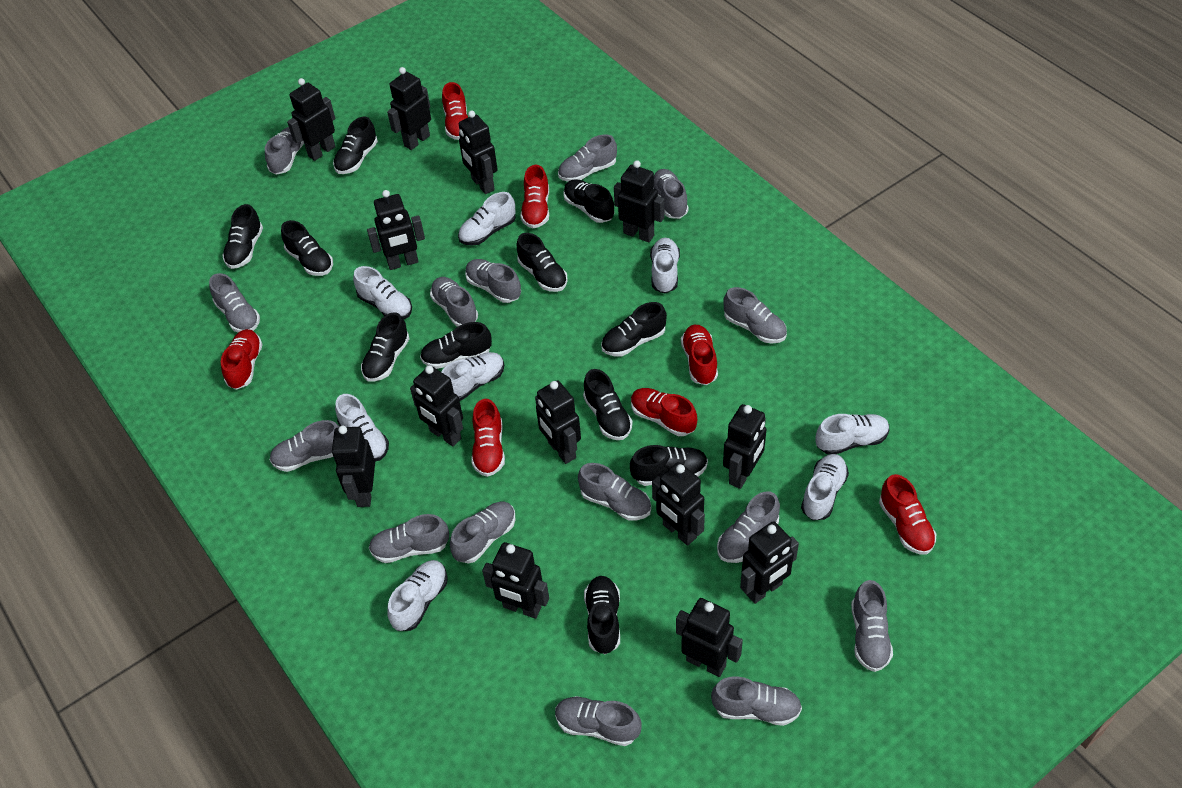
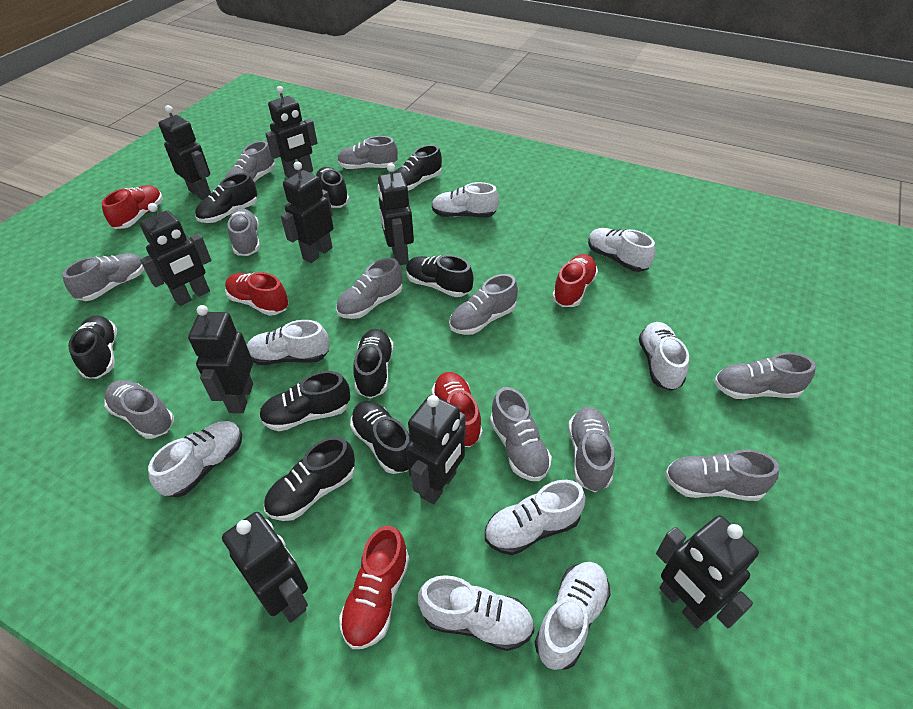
black robot: [287,78,336,161] [332,425,375,507] [367,190,425,270] [387,67,431,150] [410,365,463,446] [459,110,497,194] [482,542,549,619] [535,380,581,464] [614,160,665,243] [652,462,705,546] [676,598,743,677] [723,404,767,489] [740,521,799,604] = 13 -> [140,203,211,306] [158,105,211,201] [188,305,253,413] [222,512,308,623] [265,86,317,178] [281,161,334,263] [377,163,414,265] [406,395,466,504] [656,516,759,628] = 9
black shoe: [222,204,263,269] [281,220,333,276] [333,117,378,174] [361,312,410,382] [420,322,492,369] [517,233,568,292] [563,179,615,223] [583,369,633,440] [584,576,620,655] [601,302,667,357] [630,445,708,486] = 11 -> [68,316,117,379] [195,173,257,223] [259,371,350,431] [264,437,355,521] [316,167,349,208] [350,401,411,474] [353,329,394,399] [393,145,442,191] [406,255,474,297] = 9
grey shoe: [209,273,260,332] [265,127,304,175] [269,420,340,472] [369,514,449,563] [430,277,478,327] [450,502,515,563] [465,259,521,303] [555,696,642,746] [558,135,617,182] [578,463,651,521] [653,169,689,219] [711,676,802,726] [717,491,780,563] [723,287,787,343] [851,580,893,672] = 15 -> [62,253,144,301] [104,380,174,439] [225,141,275,182] [228,209,260,256] [336,258,403,319] [337,136,398,170] [449,274,518,335] [490,387,552,481] [568,407,615,492] [665,449,779,501] [714,352,816,399] = 11
red shoe: [221,329,263,390] [442,82,468,140] [471,399,505,477] [520,165,549,228] [631,388,697,436] [681,325,718,385] [879,474,936,555] = 7 -> [101,185,163,229] [225,272,289,316] [339,526,410,649] [431,372,483,447] [552,254,598,307] = 5

